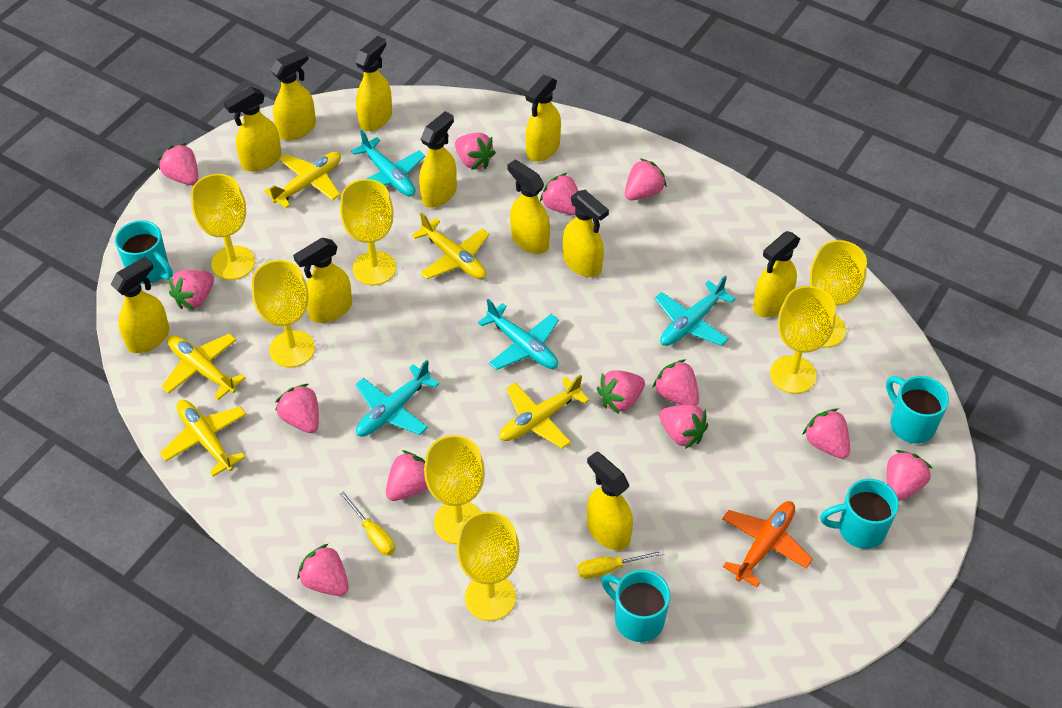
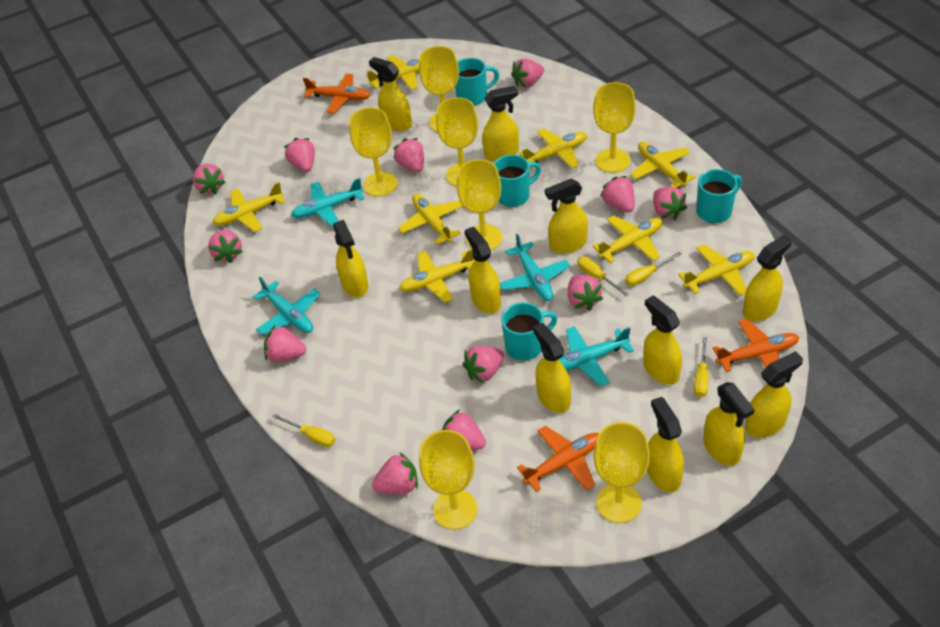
orange plane: [722,501,813,587] = 1 -> [303,74,370,114] [517,426,599,492] [713,319,799,372] = 3
pink strawberry: [158,143,198,185] [169,270,214,310] [275,384,319,433] [297,544,349,596] [386,450,428,501] [455,133,496,170] [540,173,578,215] [597,370,645,414] [625,158,667,200] [653,359,699,406] [659,405,708,449] [802,408,850,459] [887,450,932,501] = 13 -> [193,164,226,195] [208,230,243,263] [264,325,306,362] [284,138,315,172] [372,452,418,494] [393,138,424,172] [442,409,486,450] [463,346,504,383] [511,59,544,88] [568,275,603,311] [600,176,635,212] [653,187,687,220] = 12
yellow plane: [160,400,247,477] [161,333,245,400] [264,152,341,208] [412,212,489,279] [500,375,589,449] = 5 -> [212,182,285,232] [367,55,419,90] [398,193,463,245] [399,249,475,303] [519,128,587,169] [592,215,663,263] [630,142,695,187] [678,244,755,296] = 8
yellow screwdriver: [340,491,395,556] [578,550,665,579] = 2 -> [272,414,335,447] [577,256,629,296] [625,252,681,286] [694,337,709,397] = 4

